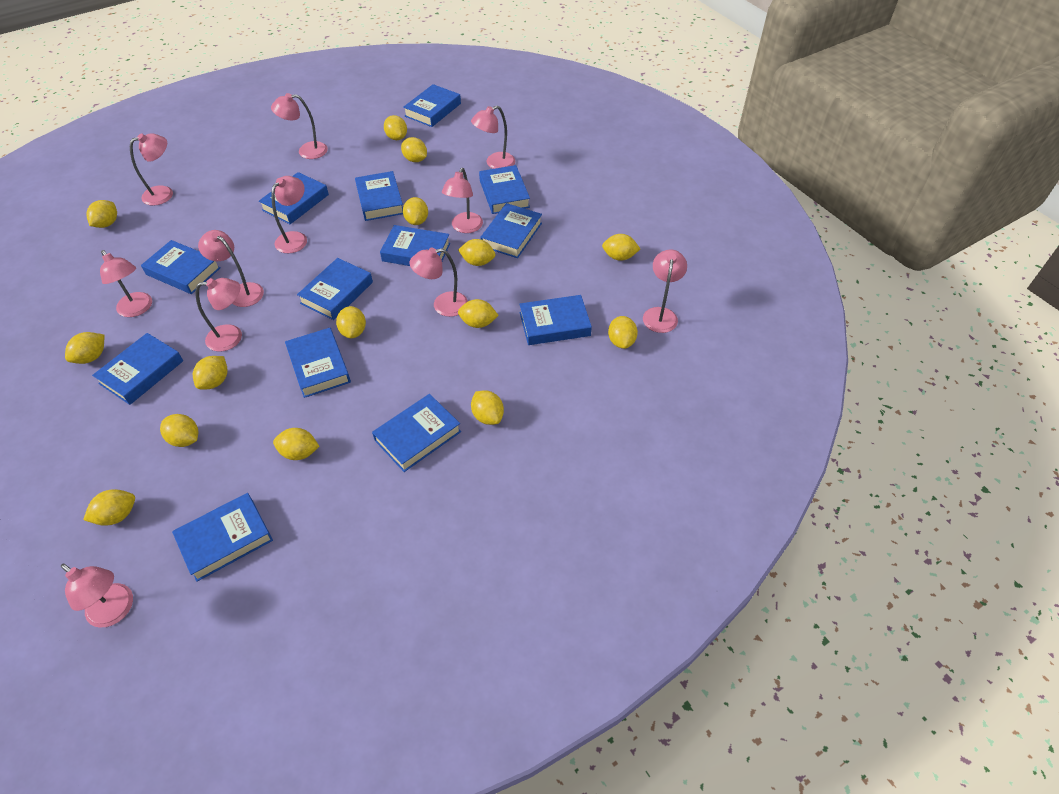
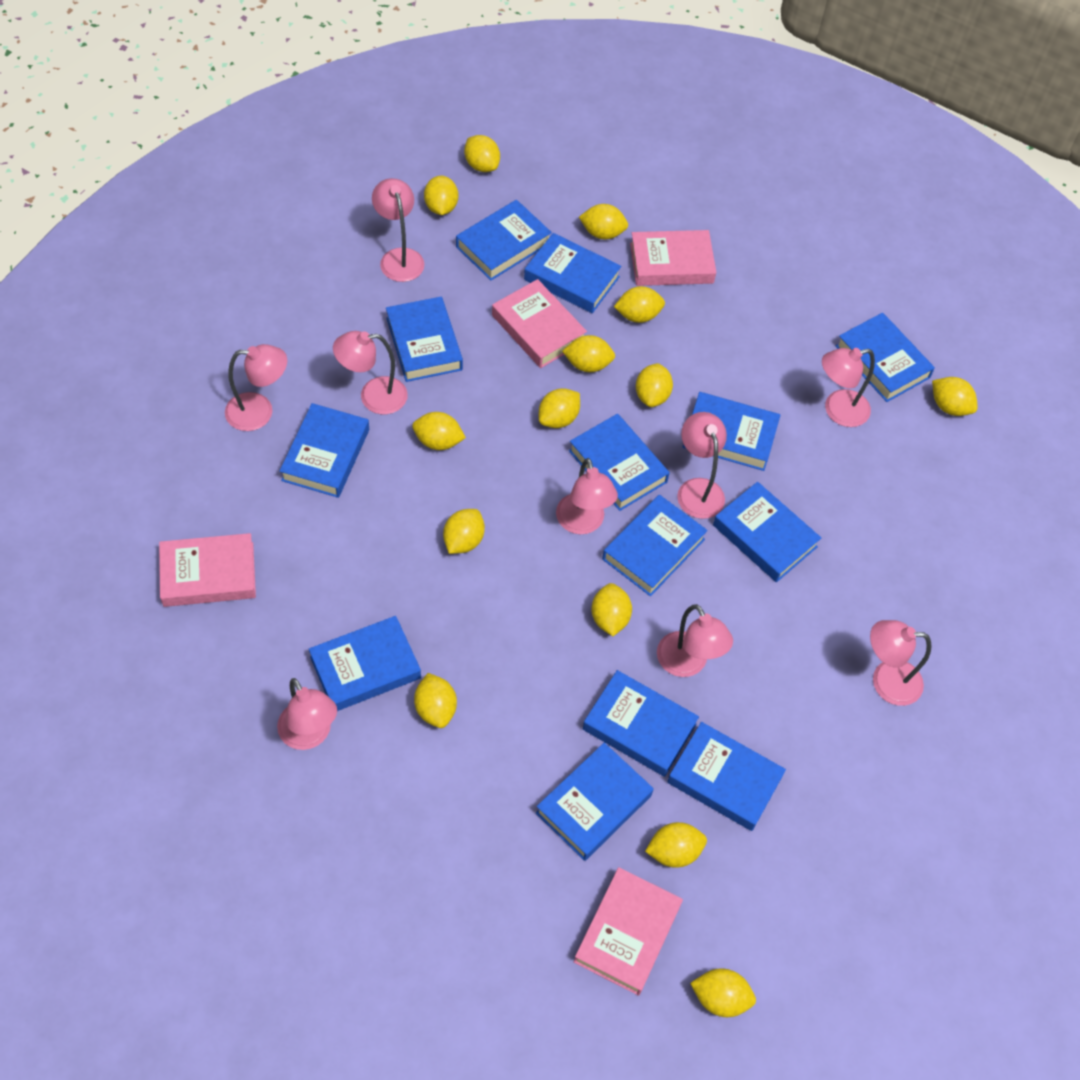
pink book: none = 0 -> [159,533,256,607] [492,279,587,368] [574,867,683,996] [630,230,716,286] = 4
pink lamp: [61,564,133,628] [100,250,152,317] [130,133,173,206] [196,278,242,352] [198,230,264,307] [271,93,328,159] [271,176,307,253] [410,248,468,317] [442,168,483,233] [471,106,515,169] [643,249,687,333] = 11 -> [225,344,287,431] [277,678,337,750] [333,331,408,414] [372,178,424,282] [556,458,618,534] [657,604,733,677] [677,412,727,519] [822,348,875,427] [870,620,932,706] = 9
yellow lemon: [65,332,105,364] [83,489,135,526] [86,200,117,228] [160,414,198,447] [193,356,228,389] [273,428,319,460] [336,306,366,339] [384,115,407,140] [401,137,427,162] [403,197,428,225] [458,239,495,266] [458,299,499,328] [471,390,504,425] [602,234,640,261] [608,316,638,349] = 15 -> [412,412,466,450] [414,673,457,728] [424,175,458,215] [443,509,485,554] [464,135,500,172] [539,388,580,428] [562,335,615,372] [579,204,628,239] [591,583,632,636] [614,286,665,323] [636,363,673,407] [645,822,707,868] [690,968,756,1017] [932,377,978,416] = 14

